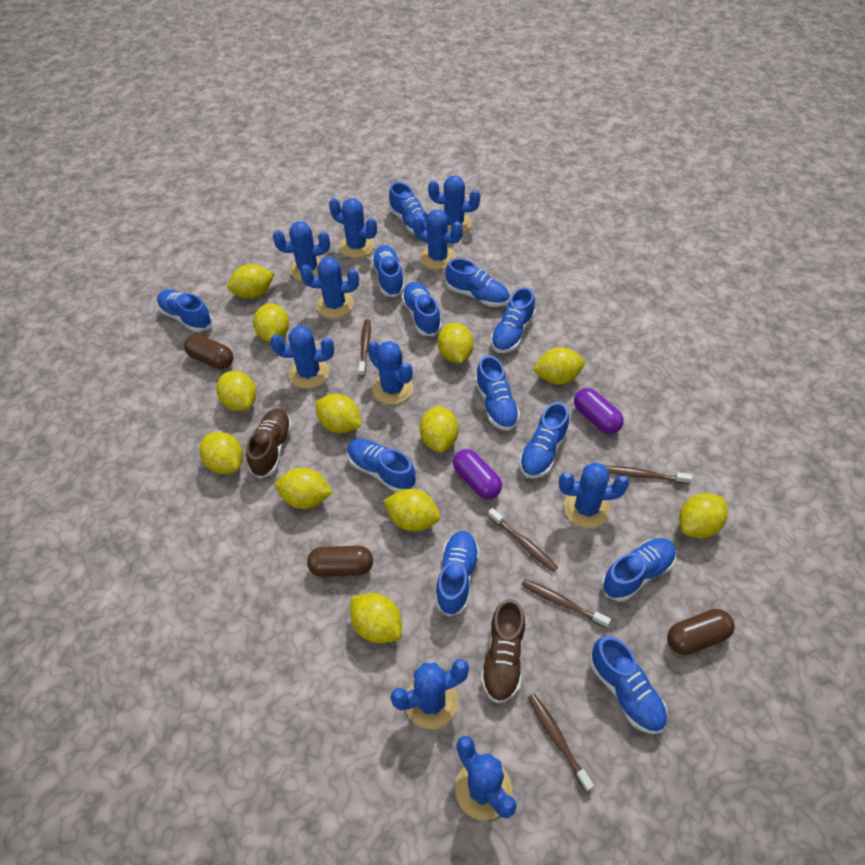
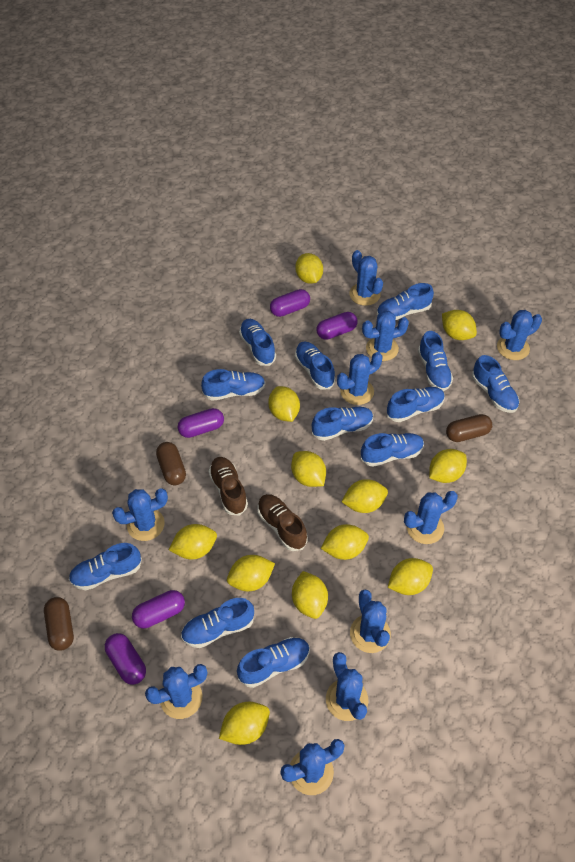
brown toothbrush: [358,319,371,377] [488,508,558,572] [521,579,611,628] [528,694,594,792] [605,466,692,484] = 5 -> none = 0
purple capsule: [453,449,502,499] [574,388,624,434] = 2 -> [105,633,146,685] [132,590,185,628] [178,408,224,438] [270,289,310,317] [317,312,358,340] = 5

